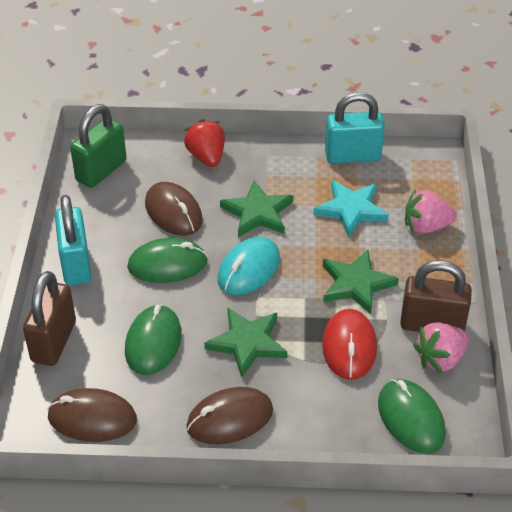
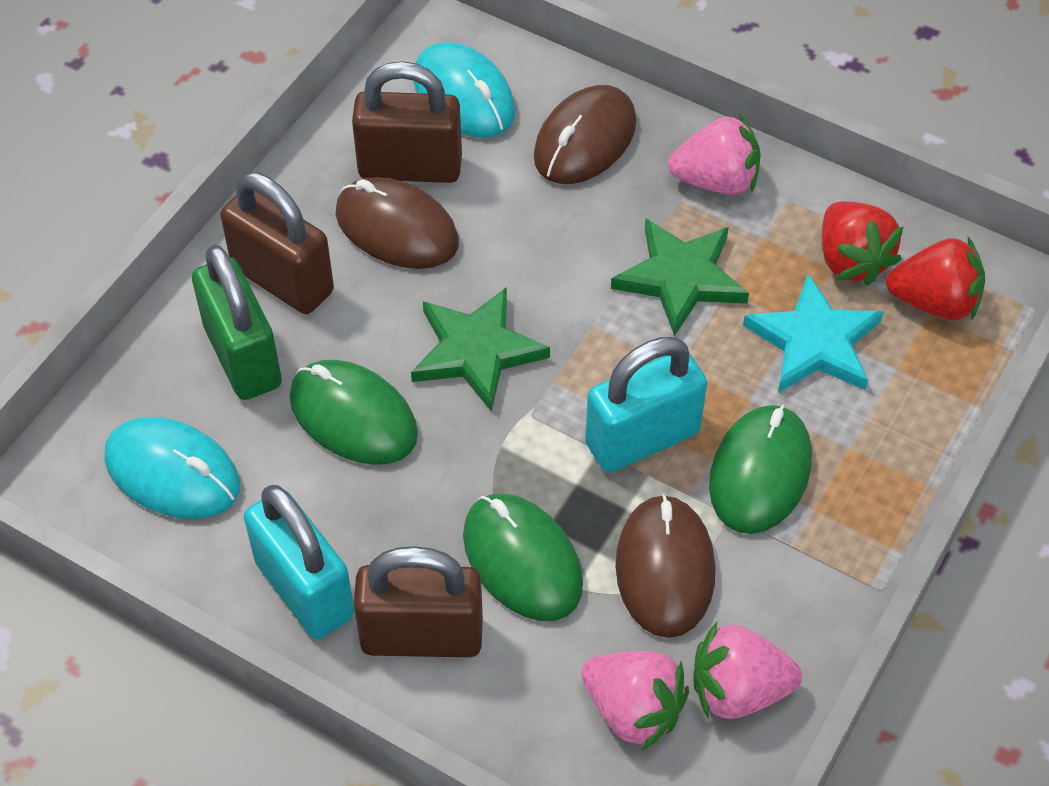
brown padlock: [23,271,76,366] [400,260,472,332] = 2 -> [220,172,334,314] [352,61,462,183] [354,546,483,657] = 3
green star: [204,308,287,378] [220,180,293,237] [323,250,399,314] = 3 -> [411,287,550,412] [611,219,749,336] = 2
pink strawberry: [405,189,457,234] [413,322,469,374] = 2 -> [581,651,689,751] [668,113,760,195] [693,622,802,719] = 3
red mouse: [322,309,377,380] = 1 -> none = 0
red strawberry: [184,119,225,167] = 1 -> [822,201,904,286] [886,237,985,320] = 2
turquoise mouse: [217,237,280,295] = 1 -> [104,417,240,519] [414,42,515,138] = 2

